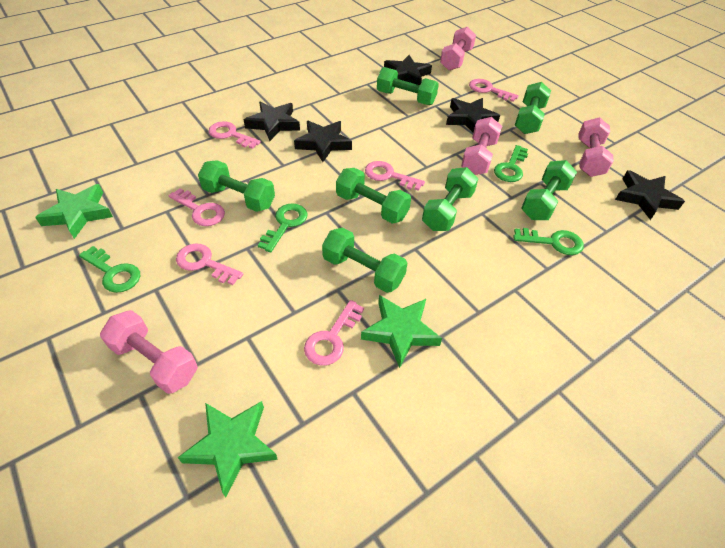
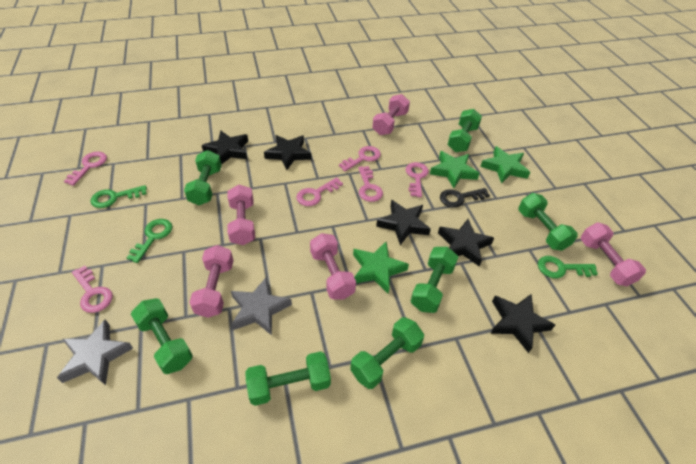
black key: none = 0 -> [440,188,490,207] = 1
green key: [79,246,140,293] [258,203,308,252] [494,145,528,182] [513,228,584,255] = 4 -> [91,185,147,208] [127,219,173,263] [538,256,598,278] = 3
grey star: none = 0 -> [57,319,133,385] [231,277,292,335] = 2
pink dumbbell: [100,310,198,394] [440,27,476,70] [461,117,502,175] [578,117,614,177] = 4 -> [189,245,234,318] [227,185,255,245] [310,233,356,300] [372,94,410,135] [581,222,646,286] = 5

